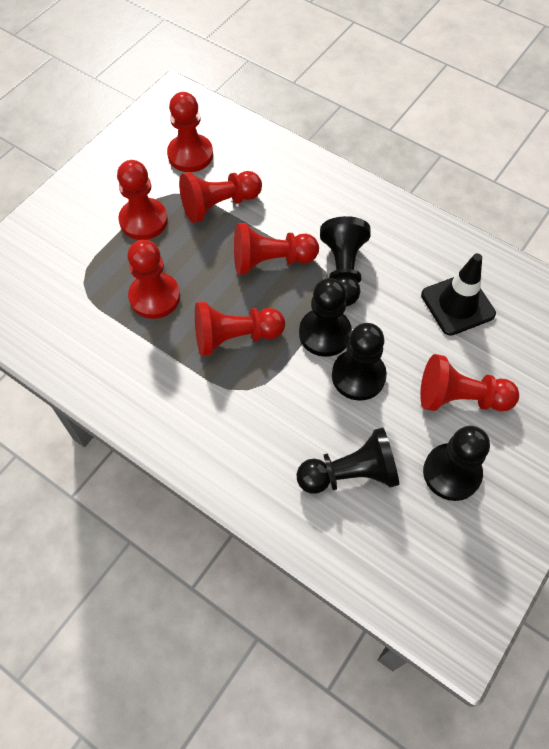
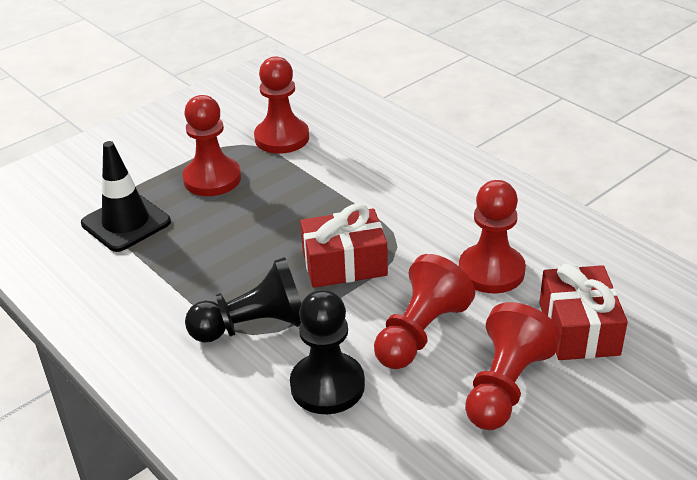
black pawn: [296,428,399,494] [299,278,352,357] [320,216,371,306] [332,323,387,401] [423,426,490,501] = 5 -> [185,257,301,343] [290,290,365,414] = 2
red gift: none = 0 -> [300,204,388,288] [539,264,628,360] = 2
red pawn: [117,160,168,240] [127,240,180,319] [167,92,213,172] [179,171,262,223] [195,302,285,357] [234,223,319,275] [420,354,519,411] = 7 -> [182,95,241,196] [254,56,309,154] [374,254,475,369] [459,180,526,293] [465,302,561,430] = 5

